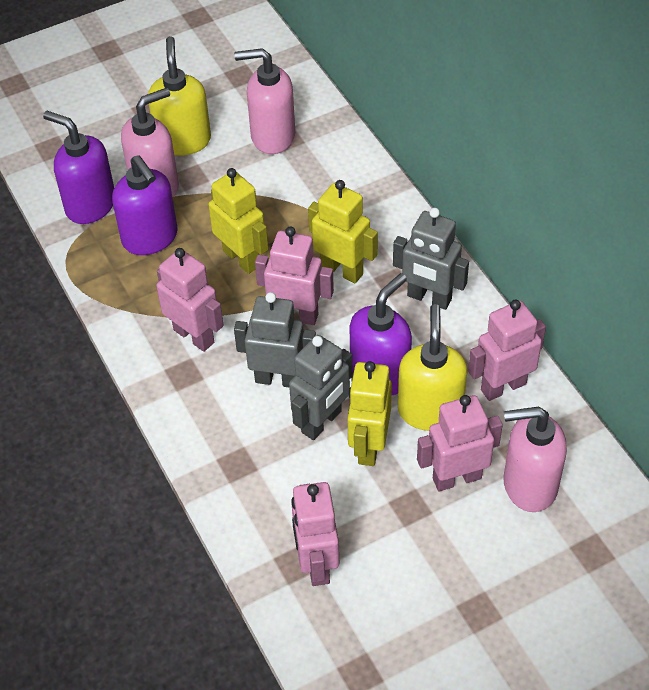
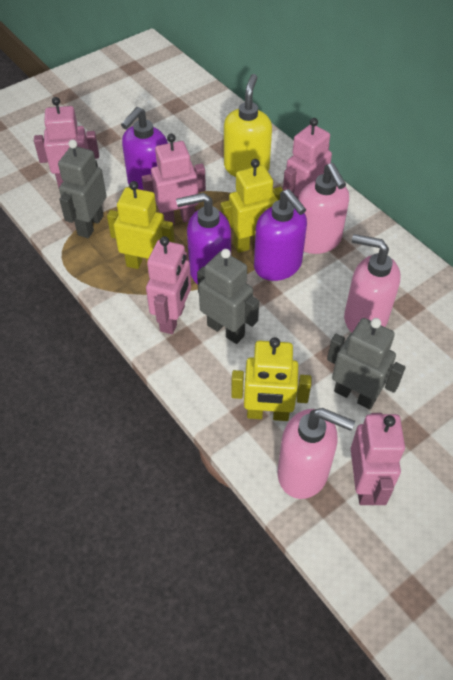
yellow soap dispenser: [148,36,211,156] [398,304,467,431] = 2 -> [224,74,272,177] = 1

